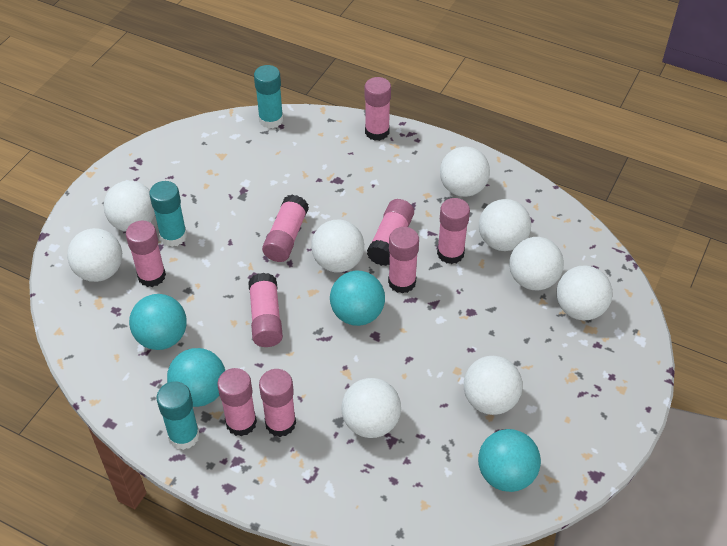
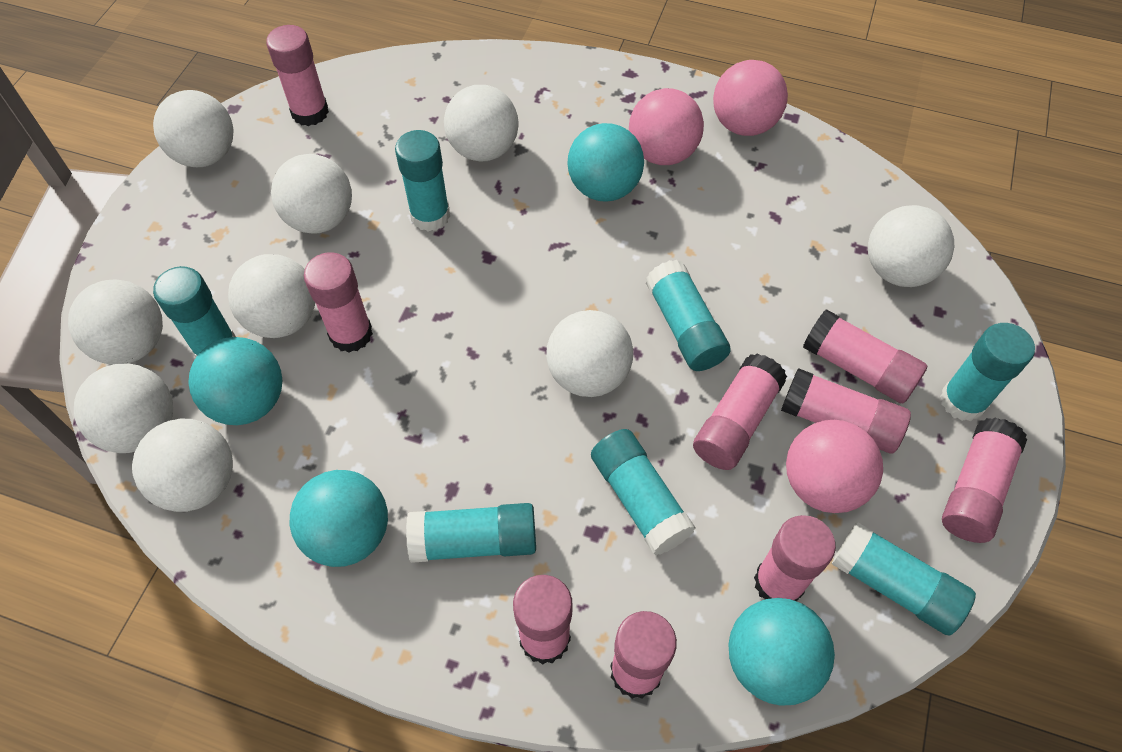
pink ball: none = 0 -> [629,88,704,165] [713,60,788,136] [786,420,883,513] = 3
turquoise glue stick: [149,181,187,247] [156,381,200,450] [254,65,283,128] = 3 -> [153,266,236,358] [395,130,450,231] [406,503,536,563] [591,429,696,555] [646,260,731,371] [832,522,976,635] [940,323,1035,421] = 7

